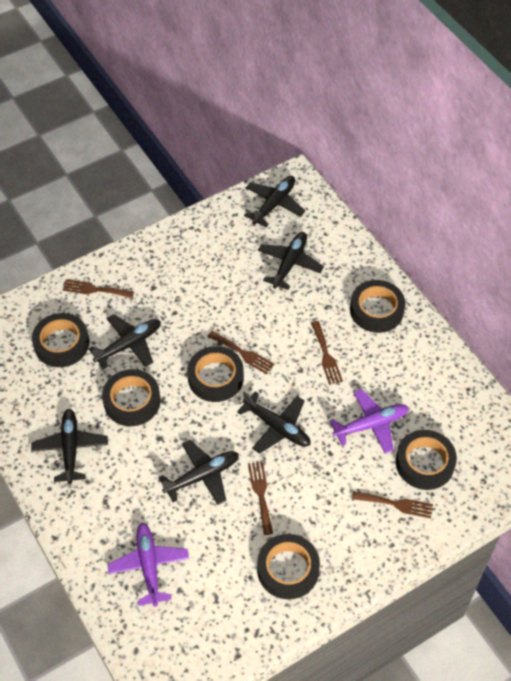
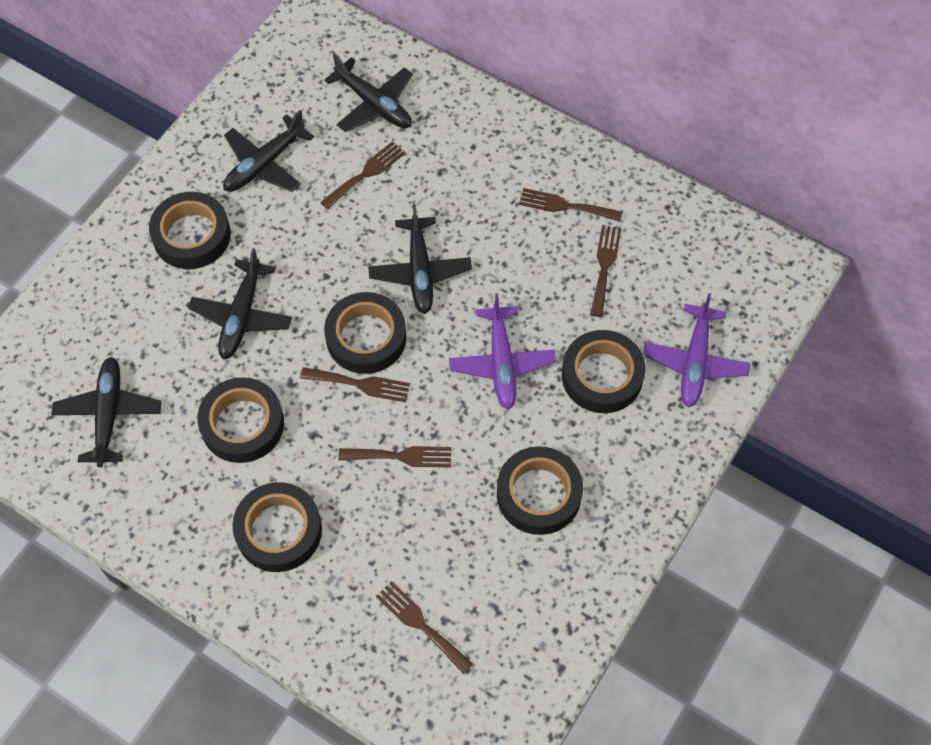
black plane: [31,409,108,484] [89,314,161,369] [159,440,239,505] [237,391,311,454] [244,176,305,227] [258,232,324,290] = 6 -> [51,357,161,467] [188,248,292,360] [223,110,314,192] [324,53,413,132] [368,204,472,314] = 5
brown fork: [63,279,134,298] [208,331,275,374] [248,461,273,535] [311,321,343,385] [352,491,433,518] = 5 -> [300,367,410,402] [320,141,405,209] [339,446,451,468] [376,581,473,674] [519,188,622,222] [590,225,622,317] = 6

